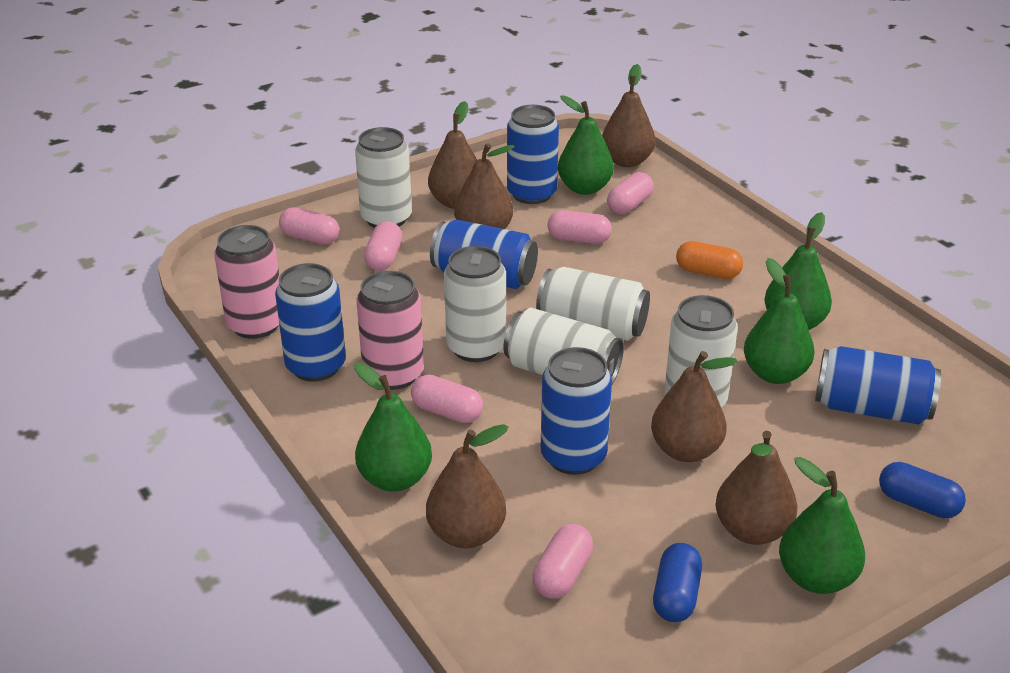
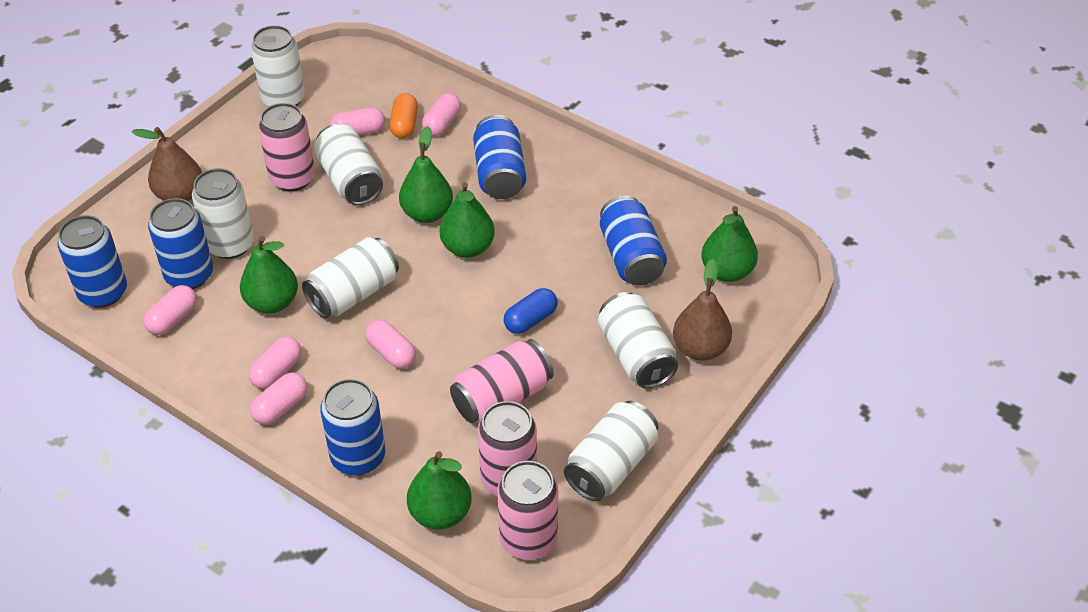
blue capsule: [653,543,702,622] [879,462,966,518] = 2 -> [504,288,558,334] = 1
brown pear: [426,424,508,548] [428,101,477,209] [454,143,515,229] [602,64,655,167] [651,351,738,462] [715,431,797,545] = 6 -> [132,127,202,201] [673,259,732,361] = 2
pink can: [214,225,279,339] [357,271,424,390] = 2 -> [258,103,315,191] [450,339,554,423] [478,401,537,496] [497,461,558,560] = 4
white can: [355,127,412,228] [444,246,506,362] [504,308,624,384] [536,267,650,341] [665,295,738,407] = 5 -> [192,168,254,259] [251,25,305,106] [302,237,399,319] [314,124,383,205] [564,401,658,501] [598,292,678,388] = 6

